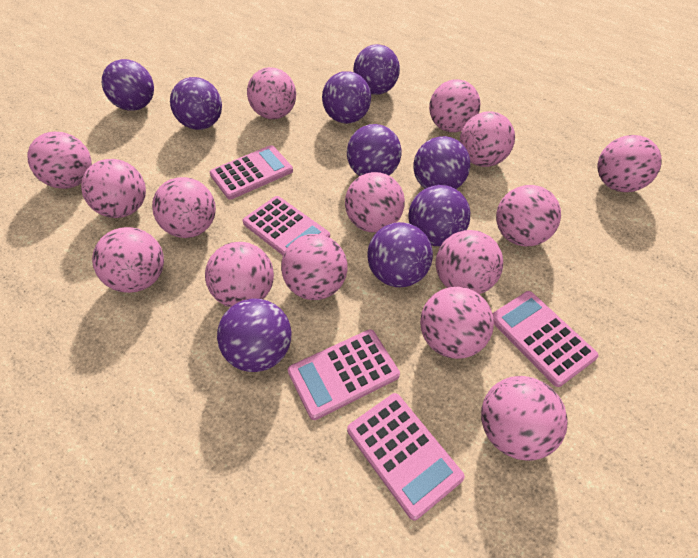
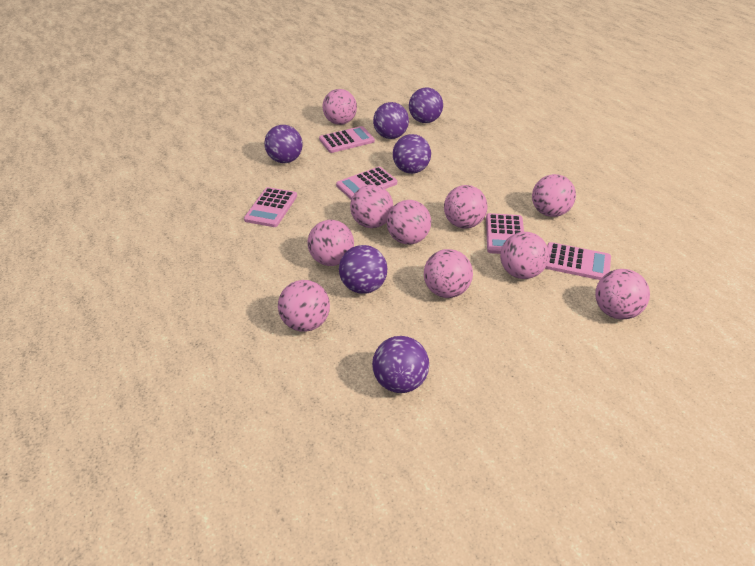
pink ball: [28,132,92,189] [81,159,146,218] [92,227,164,293] [152,177,216,238] [205,242,274,307] [247,67,296,119] [281,234,347,300] [345,172,405,233] [420,287,494,359] [429,79,480,132] [436,230,503,294] [460,111,515,167] [481,376,568,461] [496,185,561,246] [598,135,662,192] = 15 -> [278,280,330,332] [307,220,354,266] [322,89,357,125] [350,185,393,228] [387,200,431,244] [424,249,473,298] [444,185,487,229] [500,232,549,279] [532,174,576,217] [595,269,650,319] = 10
purple ball: [102,59,154,111] [170,77,222,130] [217,299,291,372] [322,71,371,124] [347,124,401,176] [353,44,400,95] [368,222,433,287] [408,185,470,246] [414,136,470,189] = 9 -> [264,125,303,163] [339,245,388,294] [372,336,429,393] [373,102,409,139] [393,134,431,174] [409,87,443,123] = 6

